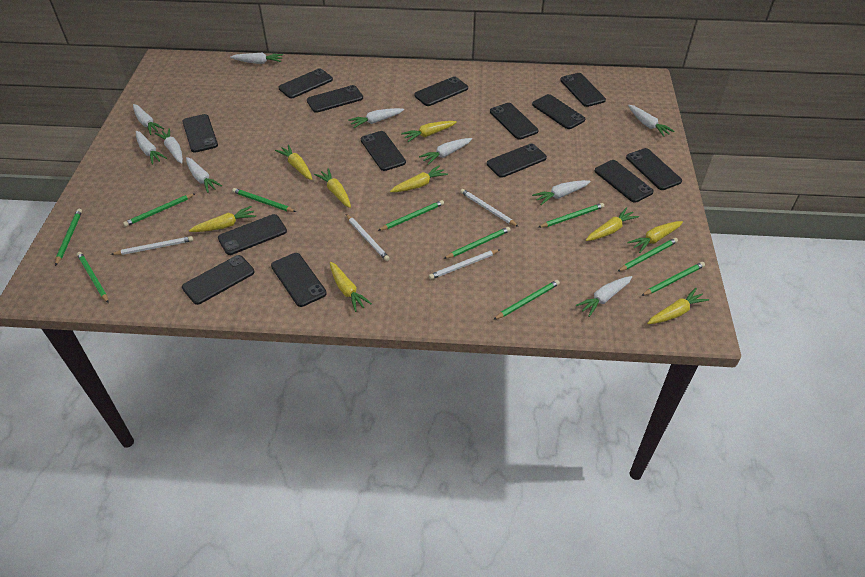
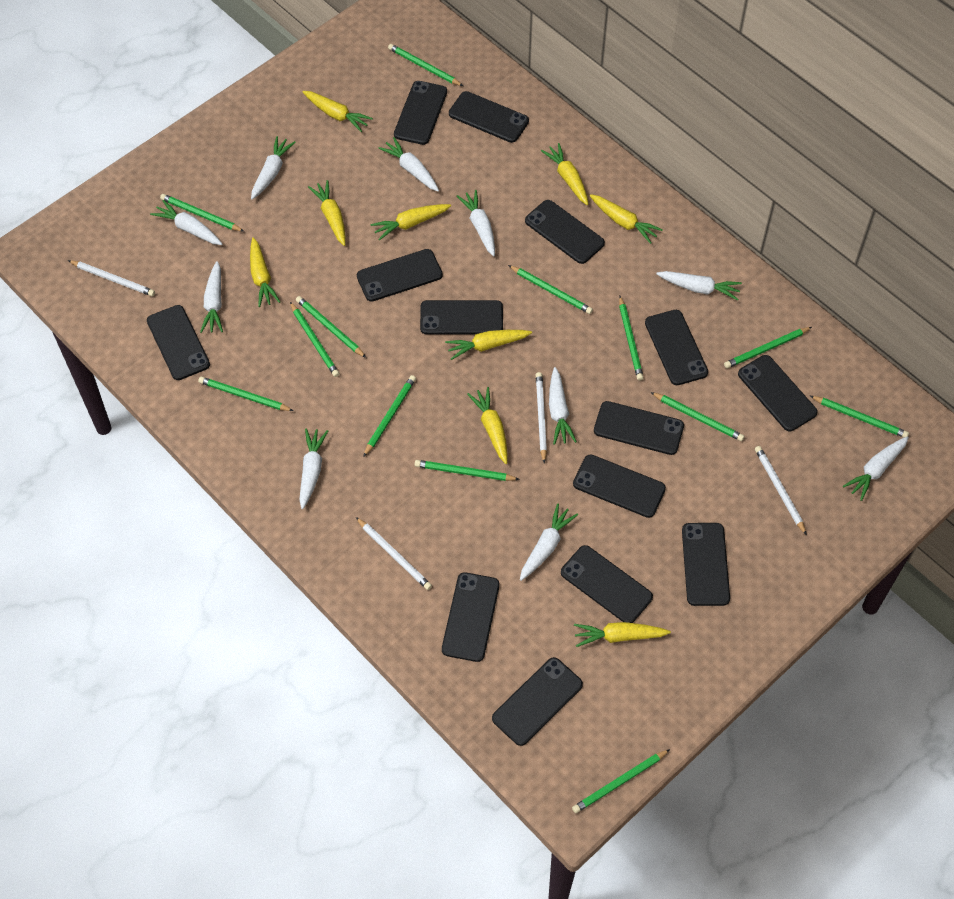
green pencil: [55,209,82,266] [77,252,109,303] [123,193,196,227] [232,188,296,212] [378,200,444,231] [444,227,510,259] [493,280,560,320] [538,203,604,228] [617,238,678,272] [641,262,705,296] = 10 -> [160,194,244,232] [198,376,293,411] [290,302,340,377] [296,296,366,358] [363,375,416,457] [388,44,463,86] [414,460,520,481] [508,265,593,314] [572,749,670,813] [619,296,644,381] [651,392,744,441] [724,327,812,368] [810,396,909,438] = 13

